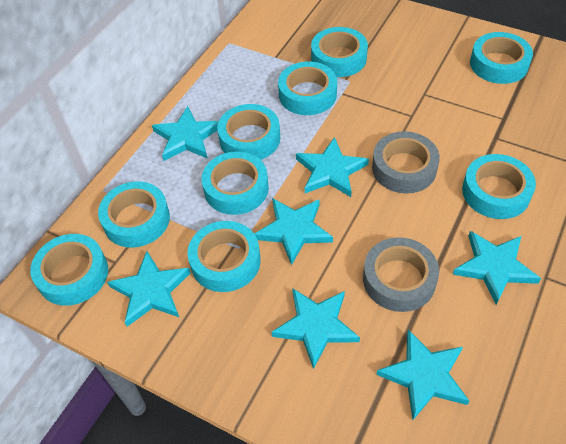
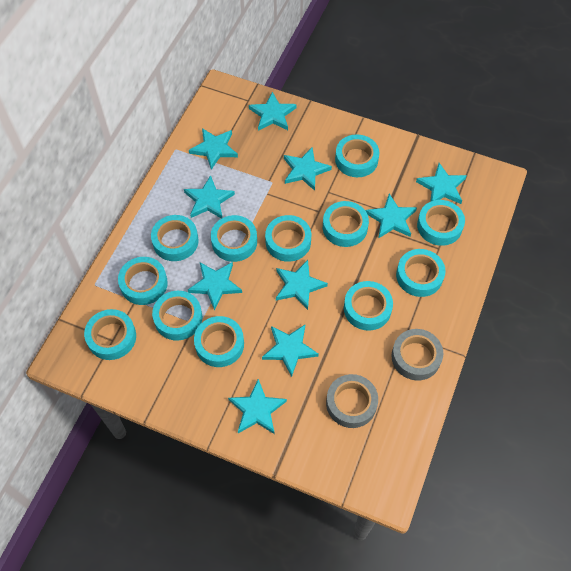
turquoise star: [107,251,191,327] [152,106,219,161] [255,198,333,265] [271,288,360,369] [296,137,369,197] [376,330,469,420] [453,231,541,305] = 7 -> [184,175,235,219] [188,262,242,310] [189,128,238,170] [228,379,287,434] [249,92,296,131] [262,325,319,377] [276,260,328,310] [284,147,332,191] [366,194,417,239] [416,163,467,204] = 10
turquoise tape: [30,234,108,306] [98,181,170,248] [187,221,261,292] [202,151,269,215] [217,104,280,160] [278,61,337,115] [311,27,368,77] [462,154,536,219] [470,32,533,84] = 9 -> [84,309,136,360] [118,257,168,305] [151,215,199,261] [152,291,202,341] [194,316,244,367] [211,215,257,262] [265,215,311,262] [323,201,369,247] [335,134,379,177] [344,281,393,331] [396,249,446,297] [417,200,465,246] = 12

